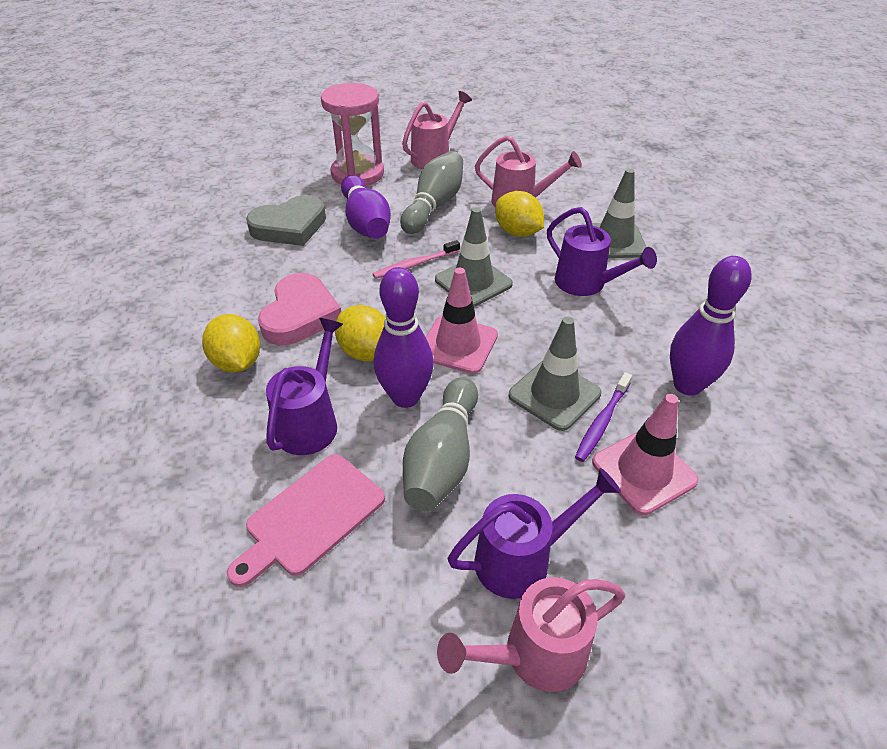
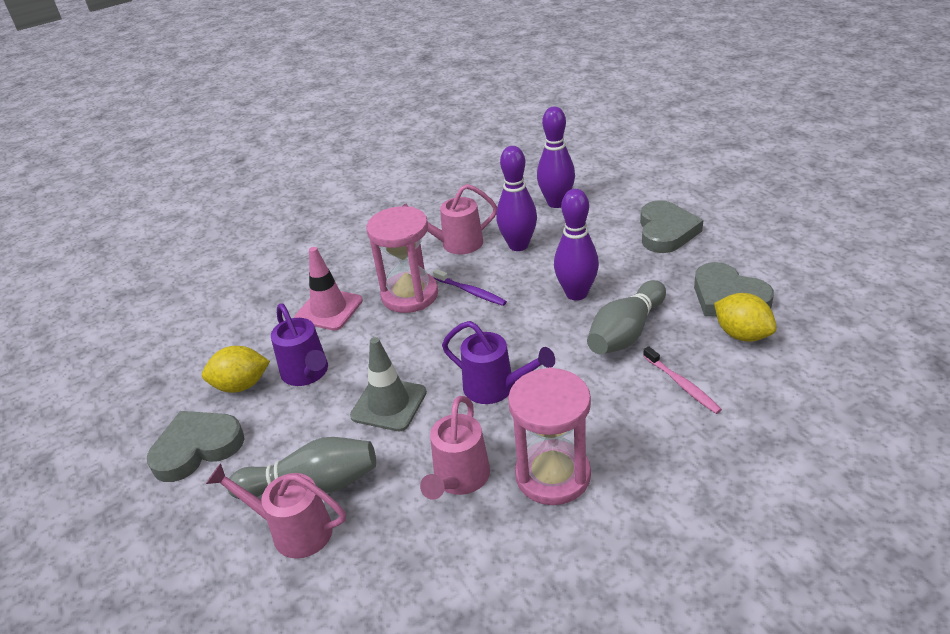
grey heart: [246,195,326,246] = 1 -> [147,411,245,482] [640,200,703,253] [694,262,774,316] = 3
grey traffic cone: [435,207,513,307] [509,317,601,431] [585,168,646,258] = 3 -> [350,337,427,431] = 1
pink cutting board: [227,454,385,587] = 1 -> none = 0
pink heart: [258,273,341,345] = 1 -> none = 0
pink hourglass: [321,83,384,186] = 1 -> [366,206,438,313] [508,367,591,505] = 2
pink traffic cone: [426,268,498,374] [592,394,699,515] = 2 -> [294,247,363,331] = 1
purple watering can: [266,318,343,455] [448,468,621,599] [547,207,657,296] = 3 -> [271,303,328,386] [442,321,555,404] = 2
yellow lemon: [202,314,260,372] [335,305,386,362] [495,191,544,237] = 3 -> [202,346,270,393] [714,293,777,342] = 2

